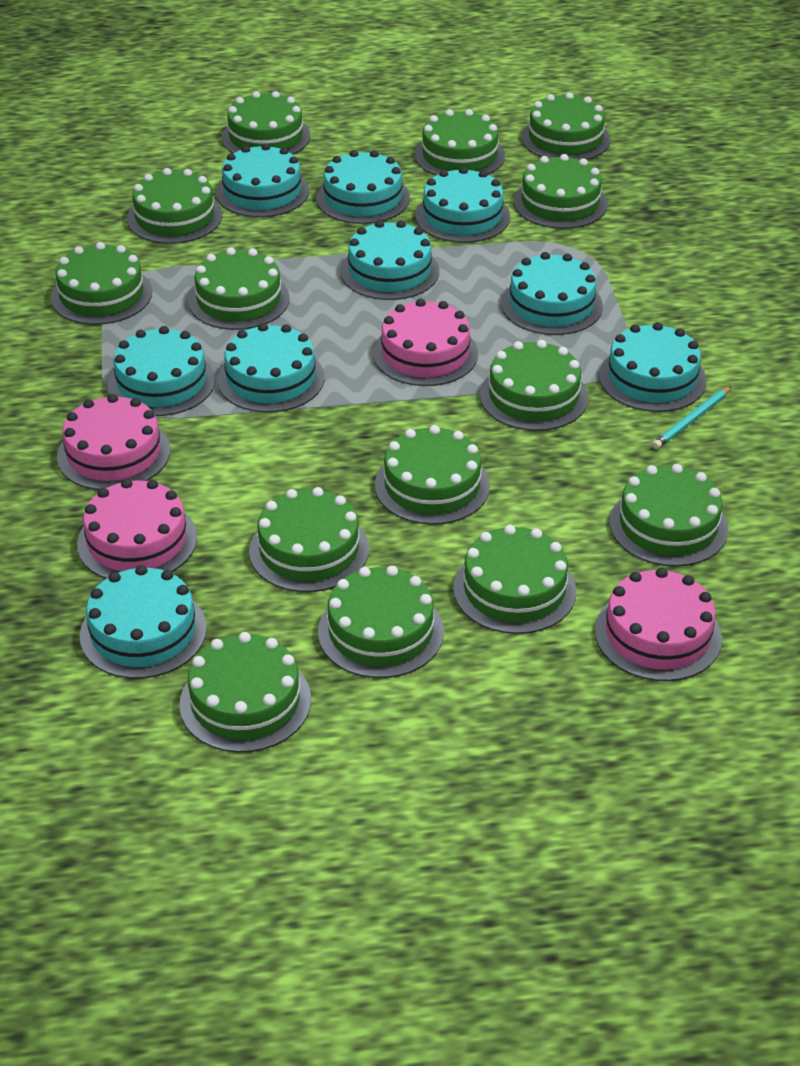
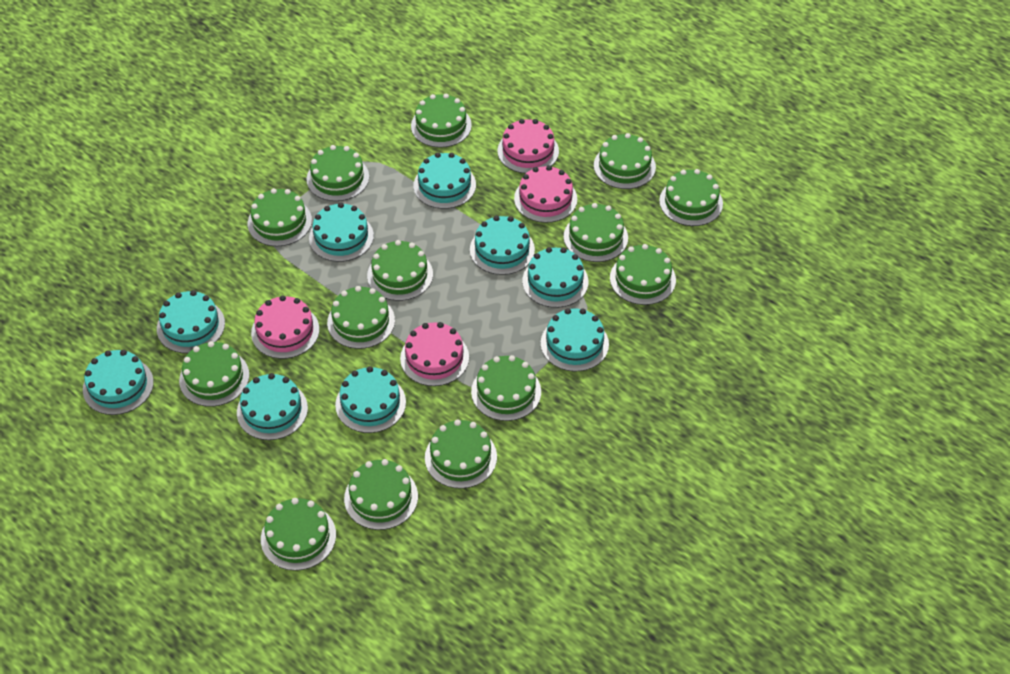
turquoise pencil: [652,386,732,449] = 1 -> none = 0

